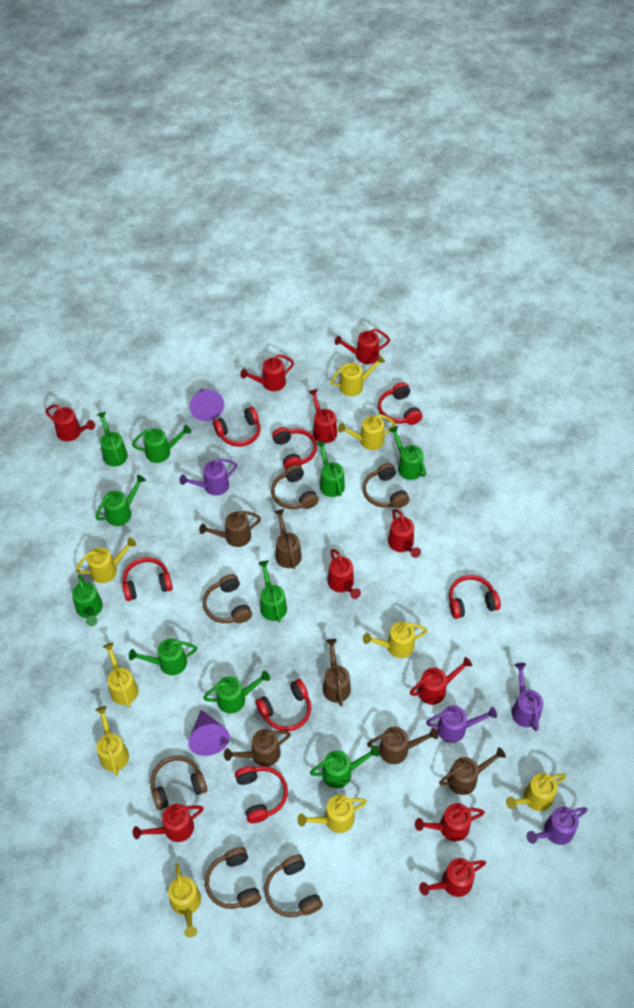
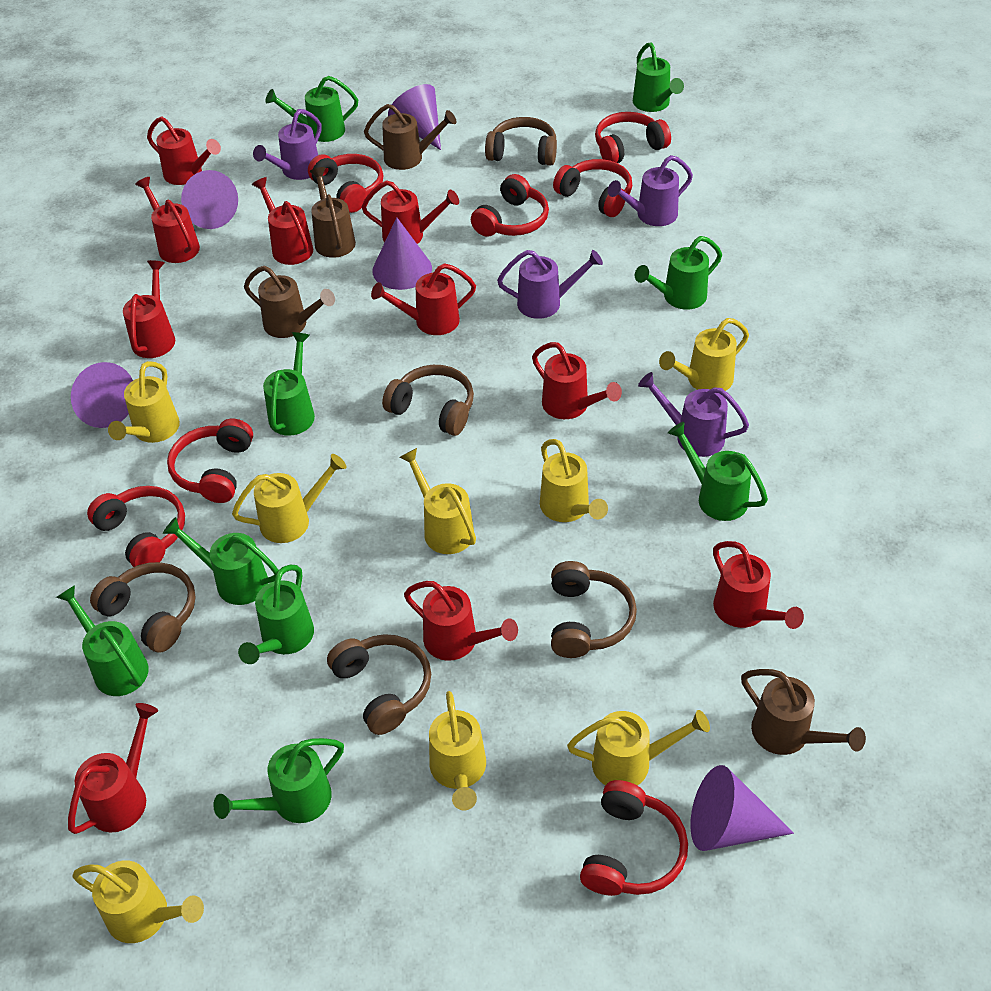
brown headphones: [151,756,208,810] [203,574,252,623] [205,847,261,909] [265,854,323,917] [271,464,319,509] [363,463,410,508] = 6 -> [90,562,196,653] [327,634,431,735] [382,365,474,436] [485,117,557,166] [551,561,637,658] = 5
brown watering can: [199,511,261,547] [224,729,291,766] [274,509,302,569] [323,639,351,706] [367,727,438,764] [439,747,506,795] = 6 -> [244,266,335,338] [310,167,356,258] [364,104,457,170] [741,669,866,755] = 4
green watering can: [72,574,103,626] [95,475,146,526] [97,412,128,467] [129,639,197,675] [132,425,191,463] [203,671,270,714] [259,560,287,622] [310,745,380,788] [316,441,345,497] [389,426,426,480] = 10 -> [56,585,149,696] [163,517,278,605] [213,738,344,823] [238,565,314,664] [263,332,315,436] [265,76,358,142] [633,42,684,112] [635,236,722,310] [668,422,768,521] = 9
purple cone: [188,710,230,756] [190,389,224,421] = 2 -> [71,362,133,428] [181,170,238,229] [373,217,432,290] [388,84,441,150] [690,765,794,851] = 5
yellow watering can: [76,538,136,583] [95,706,129,776] [103,643,138,707] [168,864,201,938] [297,795,367,833] [331,355,385,396] [338,414,396,450] [363,622,427,658] [506,773,566,811] = 9 -> [72,860,204,943] [108,361,180,443] [232,454,347,543] [399,448,476,554] [429,691,486,810] [540,439,608,522] [567,710,710,786] [659,318,749,391] = 8

